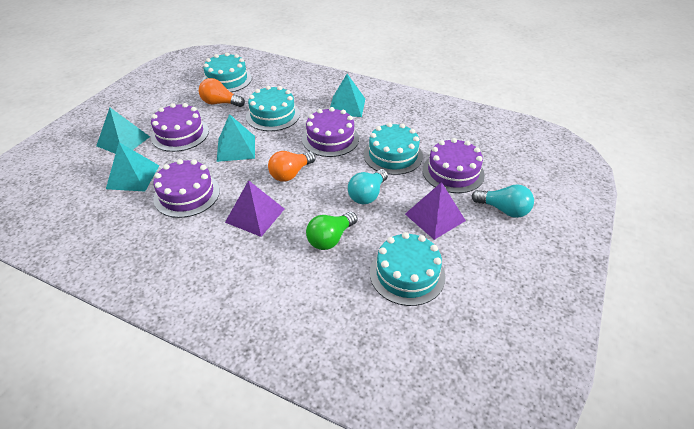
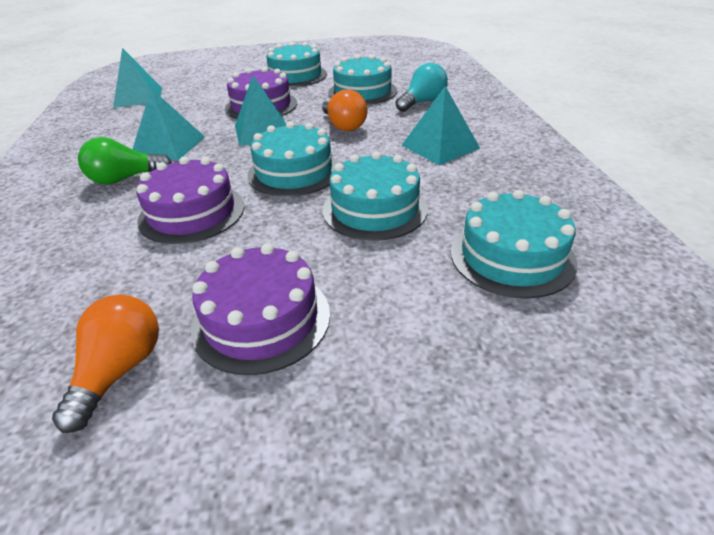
purple cake: [151,103,209,152] [153,159,220,218] [302,107,359,157] [422,138,485,193] = 4 -> [136,157,244,244] [191,243,330,375] [225,67,297,119] = 3
purple pyramid: [225,180,284,237] [405,182,466,240] = 2 -> none = 0
turquoise cake: [202,52,252,92] [246,86,300,131] [364,122,423,175] [370,232,446,306] = 4 -> [247,122,338,197] [266,42,327,87] [323,151,428,241] [328,55,397,105] [451,190,578,299] = 5
turquoise light bulb: [348,169,388,204] [471,184,534,218] = 2 -> [395,63,448,112] = 1

